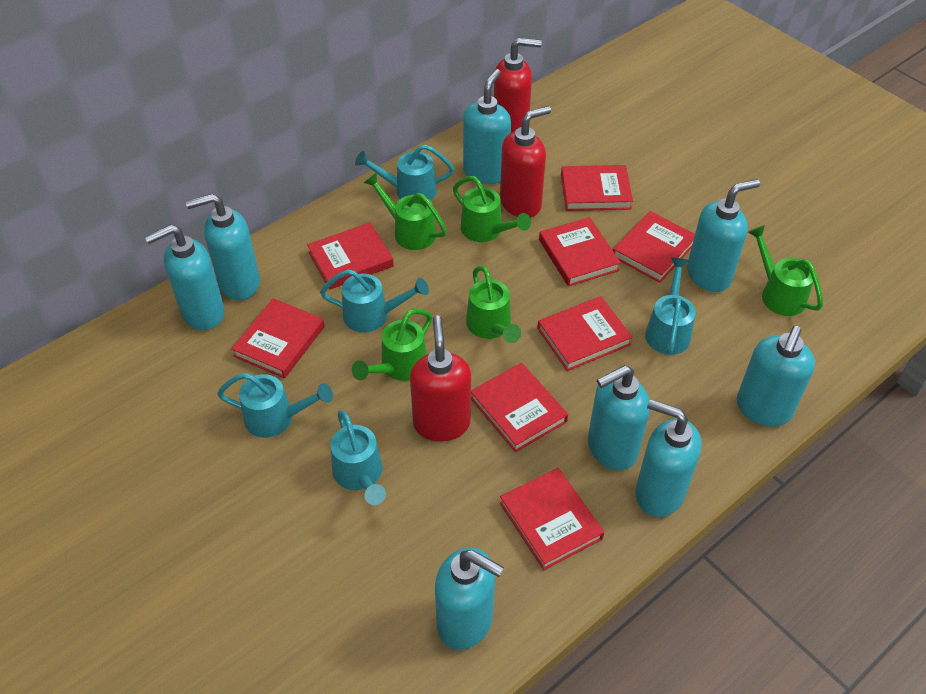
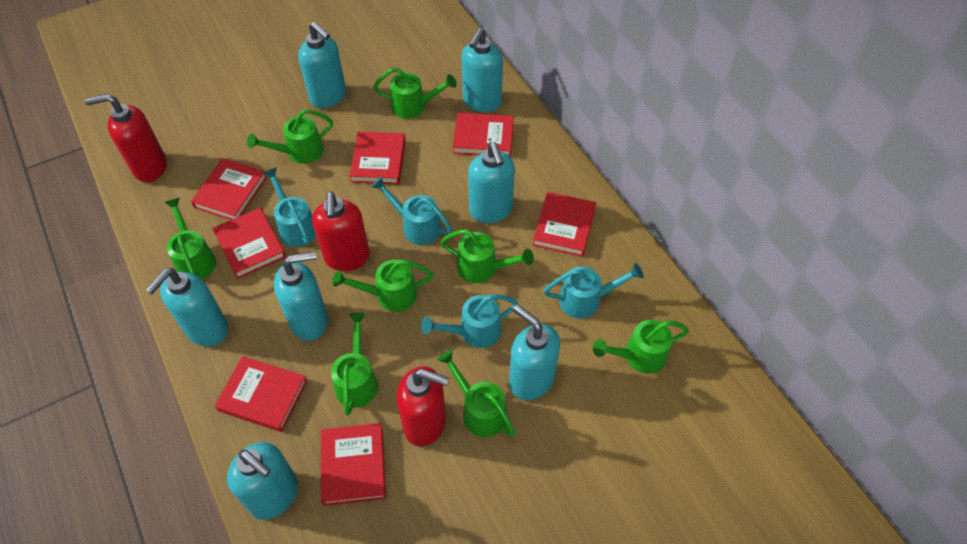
green watering can: [352,309,432,381] [364,172,447,250] [453,176,531,242] [466,266,521,343] [748,225,823,316] = 5 -> [164,198,216,279] [247,109,333,164] [331,312,378,416] [332,260,433,312] [373,68,457,119] [437,350,516,437] [440,229,534,283] [593,320,689,373] = 8
red book: [231,298,325,378] [307,223,394,290] [471,363,568,452] [500,468,604,570] [537,296,633,371] [539,217,621,286] [561,165,633,211] [613,211,695,283] = 8 -> [191,158,267,220] [212,208,286,279] [215,356,307,432] [321,423,386,506] [350,132,406,185] [453,113,514,157] [533,192,596,257] = 7
turquoise soap dispenser: [145,224,225,330] [186,194,260,301] [435,548,504,650] [463,69,511,184] [588,365,650,470] [635,399,702,517] [687,179,760,292] [736,326,815,426] = 8 -> [145,268,228,346] [227,442,298,520] [274,252,328,341] [298,22,346,108] [462,28,503,112] [468,142,515,223] [509,305,560,400] = 7
turquoise watering can: [217,373,333,438] [320,269,429,333] [331,410,386,505] [355,145,454,201] [645,258,696,355] = 5 -> [263,167,316,247] [371,177,452,245] [421,294,518,348] [543,263,644,319] = 4

